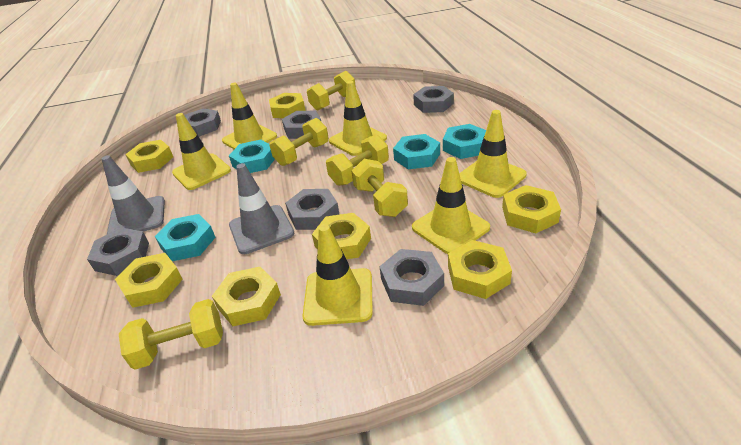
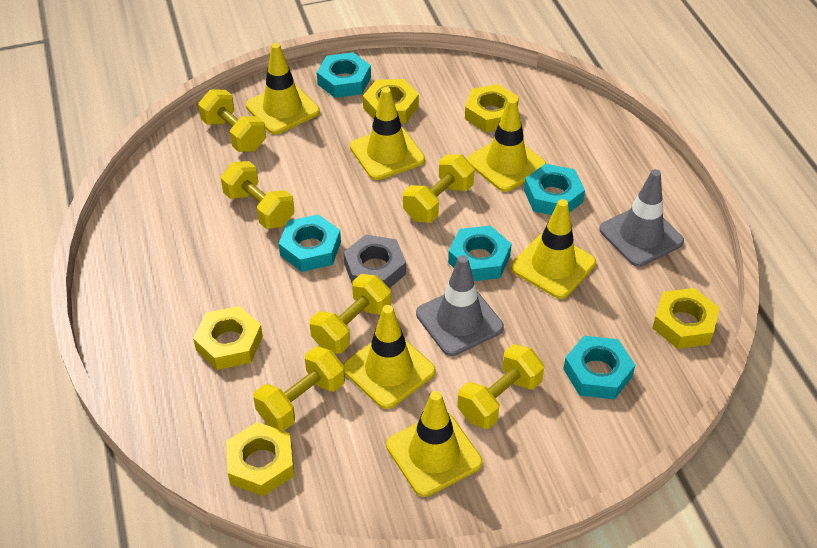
grey nut: [87,228,149,276] [184,109,221,137] [282,111,321,139] [285,189,340,230] [380,249,444,306] [413,86,454,113] = 6 -> [344,235,406,288] = 1
turquoise nut: [155,214,215,261] [229,140,275,173] [393,134,440,169] [443,124,486,159] = 4 -> [278,214,341,272] [317,52,371,98] [448,225,511,281] [524,164,585,215] [563,336,635,400] = 5
yellow dumbbell: [119,299,223,370] [269,118,329,166] [307,71,356,110] [326,135,389,186] [351,159,408,217] = 5 -> [198,89,266,152] [221,161,295,229] [253,346,345,431] [310,274,391,354] [403,154,474,223] [457,344,544,429] = 6
yellow nut: [115,253,183,308] [125,140,173,173] [212,267,281,326] [269,93,306,118] [312,213,371,259] [448,240,512,299] [502,185,561,233] = 7 -> [193,306,263,370] [226,422,294,496] [363,79,419,123] [465,84,519,132] [652,288,720,349] = 5

